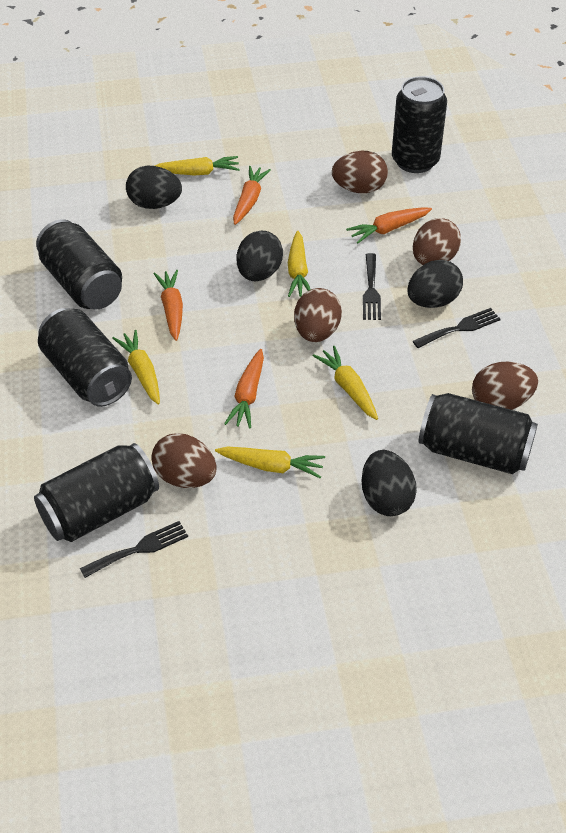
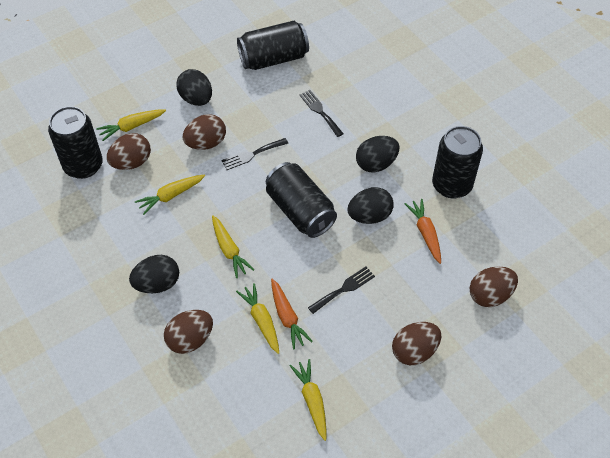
black can: [34,443,159,542] [36,219,122,309] [38,308,132,407] [392,77,447,173] [419,393,538,474] = 5 -> [48,106,103,179] [237,21,309,70] [266,162,337,238] [432,126,483,199] = 4
orange carrot: [153,270,183,341] [224,349,264,429] [233,166,271,225] [346,207,432,243] = 4 -> [271,279,313,350] [405,199,441,264] = 2

